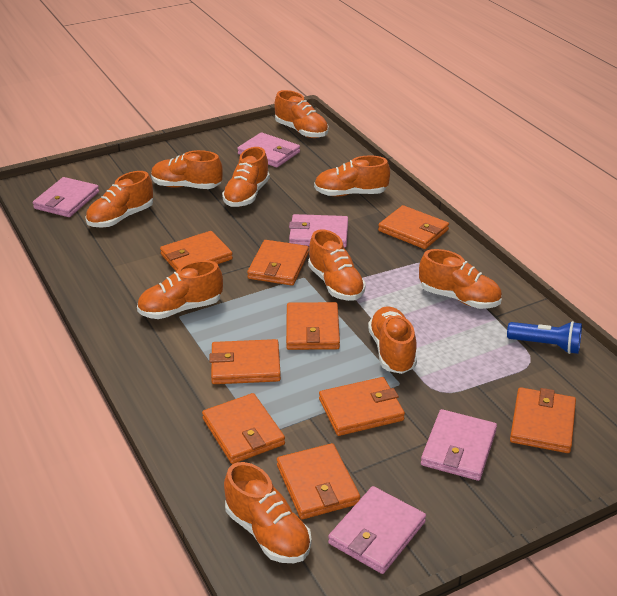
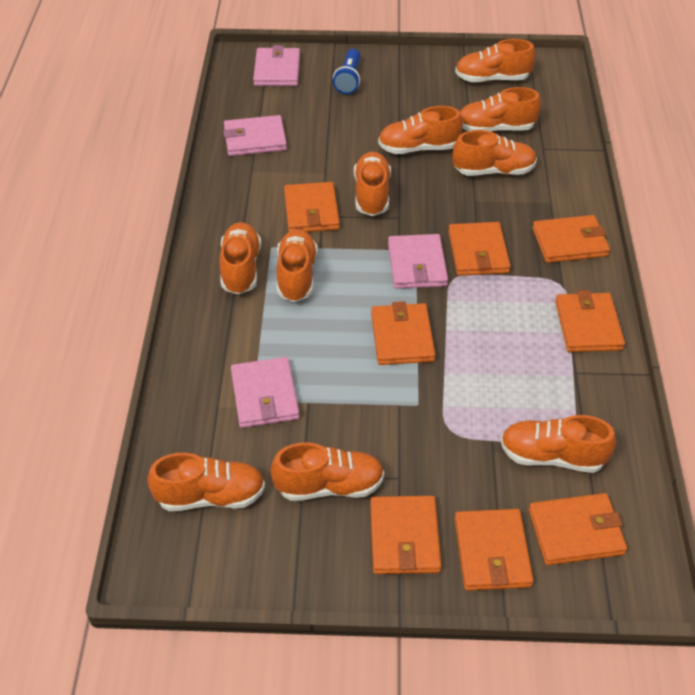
orange wallet: [160,231,233,272] [202,393,285,464] [209,339,281,384] [247,240,309,286] [277,443,360,519] [286,302,340,350] [319,377,405,436] [378,205,449,249] [510,387,576,453] = 9 -> [284,182,340,232] [370,496,441,574] [371,301,436,365] [448,222,511,276] [455,509,534,591] [529,493,627,565] [532,215,610,263] [555,290,625,352] = 8
pink wallet: [33,177,99,217] [237,132,300,168] [289,214,348,248] [328,486,426,574] [421,409,497,481] = 5 -> [223,115,287,156] [231,357,300,428] [253,45,300,86] [388,234,448,289] = 4

